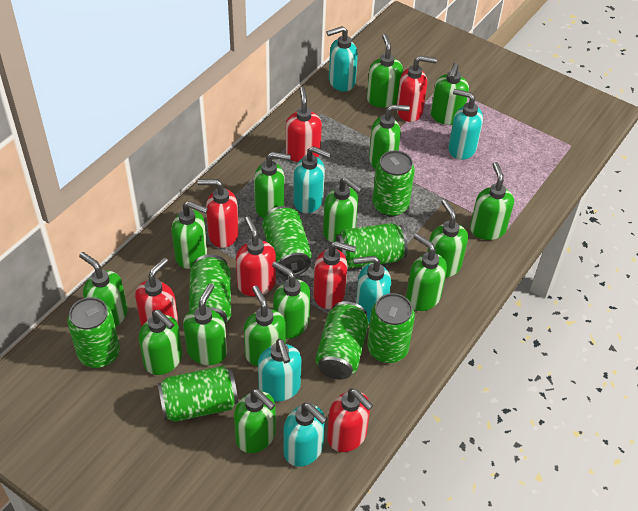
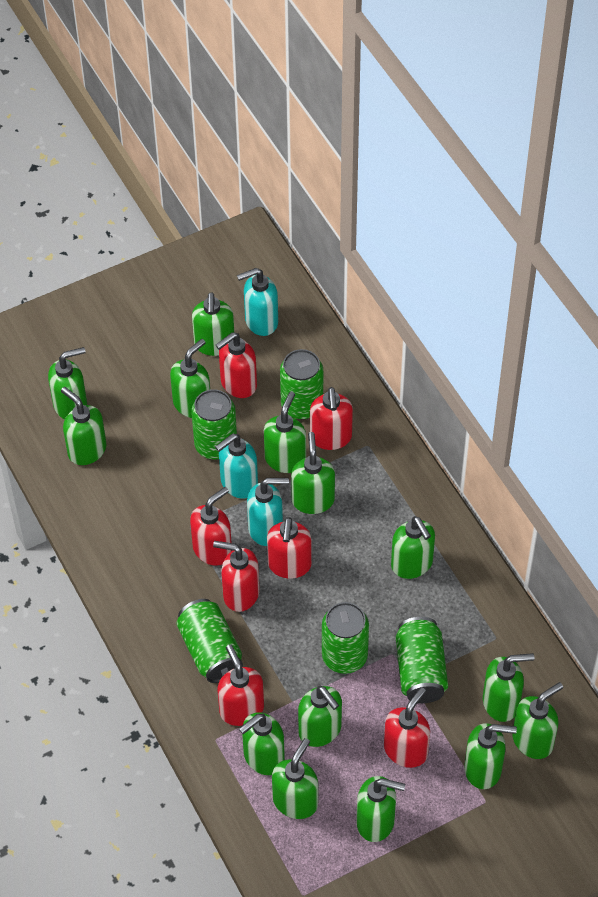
green can: [67,297,120,368] [157,366,238,422] [189,255,231,324] [262,206,312,276] [315,301,369,379] [336,223,408,269] [367,293,415,363] [372,150,415,216] = 8 -> [176,599,243,683] [191,389,237,460] [280,349,323,419] [322,602,369,674] [396,617,448,703] = 5
green soap dispenser: [79,252,128,327] [139,310,182,375] [171,201,208,269] [183,283,227,365] [234,389,276,453] [244,285,286,366] [254,152,291,219] [272,261,311,339] [323,177,362,242] [367,34,403,108] [369,105,410,169] [406,233,447,311] [427,199,468,278] [430,63,469,125] [470,162,514,240] = 15 -> [48,347,87,419] [61,387,106,465] [170,339,210,418] [192,292,234,356] [239,712,285,775] [264,392,306,473] [272,738,318,819] [291,432,335,514] [298,686,342,747] [356,776,405,842] [391,516,435,579] [464,723,517,789] [483,653,535,722] [512,682,563,759] = 14
turquoise soap dispenser: [258,339,301,402] [283,403,327,467] [293,146,331,213] [327,26,358,92] [353,256,391,324] [448,89,483,160] = 6 -> [215,434,258,499] [237,268,278,336] [247,478,289,546] = 3

